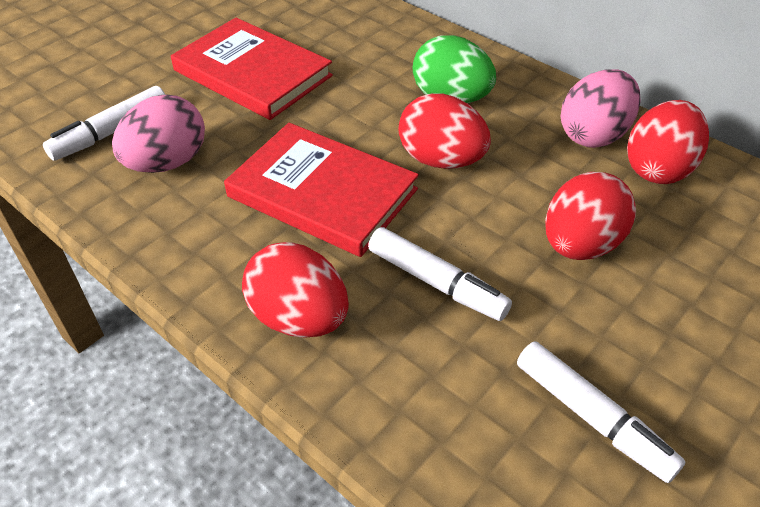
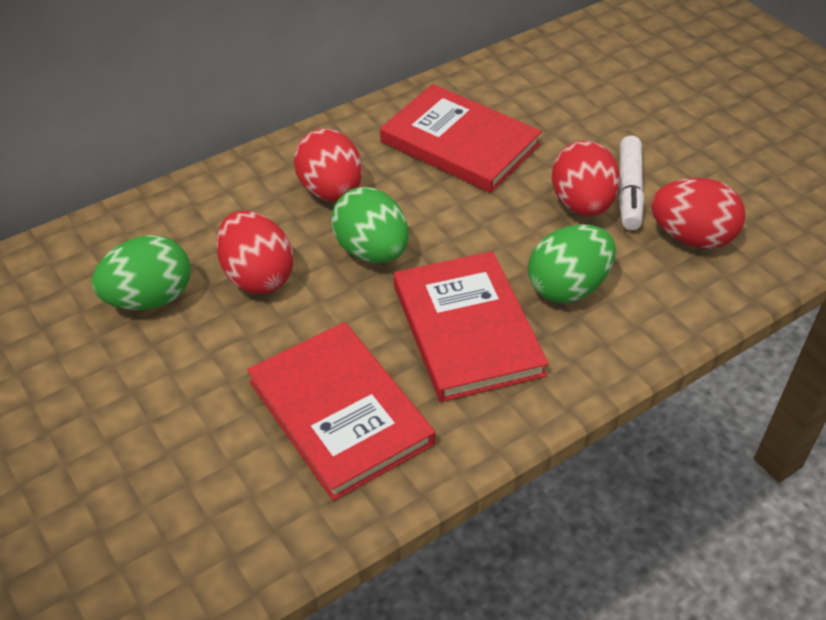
green egg: [413,35,496,103] = 1 -> [92,235,191,310] [331,187,409,263] [528,224,616,303] = 3
pink egg: [112,95,205,173] [561,69,641,148] = 2 -> none = 0
red book: [171,18,333,120] [224,123,419,257] = 2 -> [247,322,435,501] [380,84,542,193] [394,251,549,402] = 3
white marker: [43,86,165,161] [368,227,512,321] [517,341,685,483] = 3 -> [619,136,644,230] = 1

